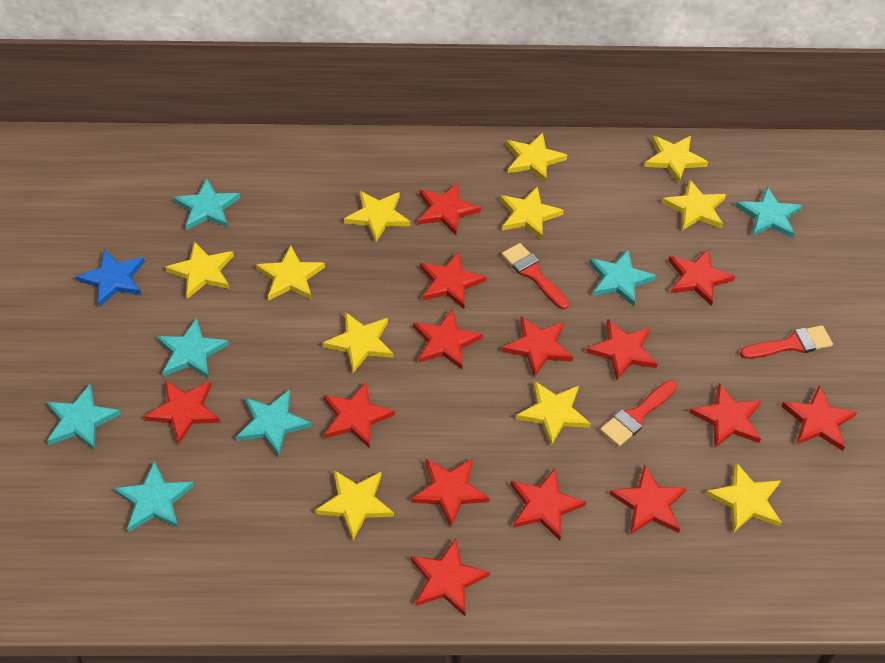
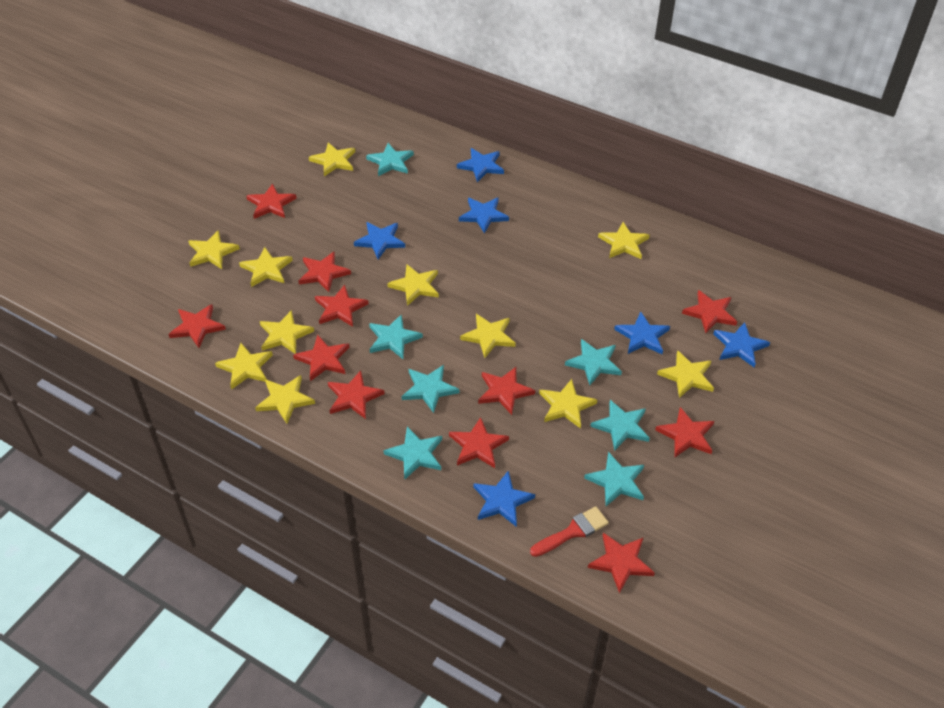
blue star: [75,249,145,307] = 1 -> [354,222,405,259] [457,148,504,182] [459,197,509,234] [473,471,535,527] [614,312,670,354] [713,322,770,367] = 6
red brush: [502,243,569,310] [600,380,677,447] [740,325,833,359] = 3 -> [530,506,609,557] = 1
red star: [144,380,220,444] [323,382,395,448] [411,458,489,527] [411,538,490,616] [413,309,483,369] [418,183,481,235] [420,252,486,309] [502,316,574,377] [510,469,586,541] [586,319,658,380] [610,465,687,534] [668,249,735,306] [689,383,762,448] [781,385,857,451] = 14 -> [168,304,226,348] [246,183,297,219] [293,334,350,381] [298,252,351,292] [315,285,369,327] [328,371,385,419] [449,417,509,468] [478,367,535,415] [588,533,655,593] [655,407,714,457] [682,290,737,333] = 11

